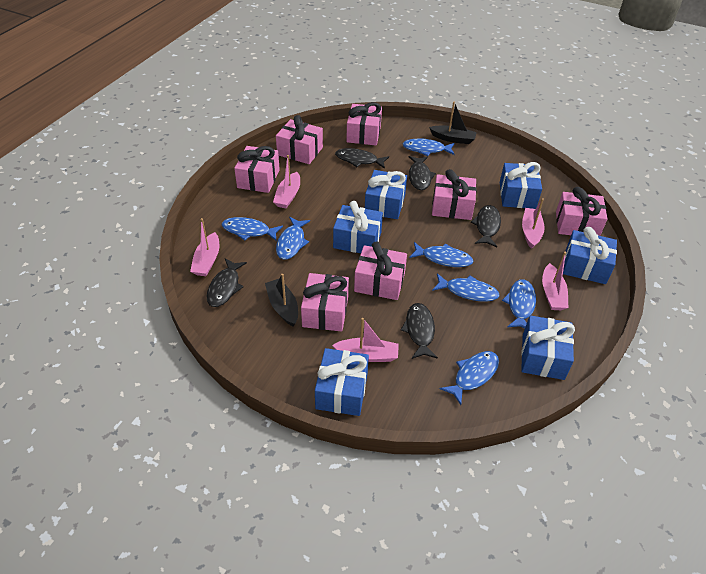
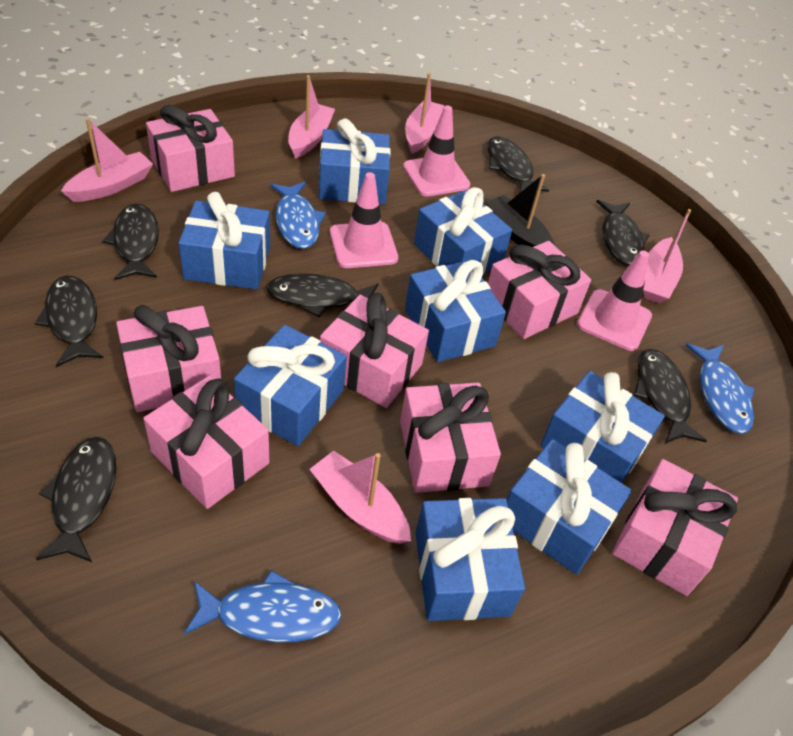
black boat: [265,274,298,327] [429,102,477,144] = 2 -> [486,174,555,247] = 1
black fish: [207,259,247,307] [335,148,389,169] [401,303,438,359] [409,156,436,190] [471,205,501,247] = 5 -> [35,276,103,367] [36,437,116,562] [102,204,159,280] [267,273,378,317] [487,136,549,193] [596,200,649,266] [634,349,707,444] = 7
blue fish: [222,217,283,241] [276,217,310,260] [403,138,455,156] [409,242,473,267] [432,273,500,302] [440,351,499,405] [502,279,536,329] = 7 -> [184,570,342,642] [270,182,326,249] [686,344,755,434] = 3
blue gift: [315,348,369,416] [333,201,383,253] [365,170,407,219] [500,162,542,209] [521,315,575,380] [563,227,617,284] = 6 -> [179,192,270,289] [234,325,347,446] [319,119,391,204] [405,260,506,363] [414,187,512,274] [416,498,525,621] [507,439,632,575] [540,371,665,483] = 8
pink traffic cone: none = 0 -> [330,172,398,268] [403,105,471,197] [577,251,652,351] = 3

